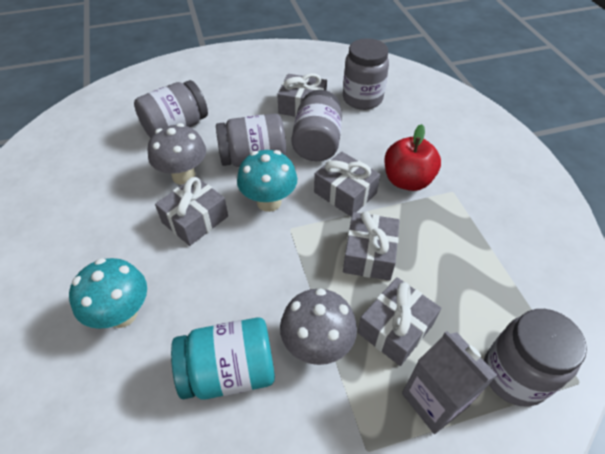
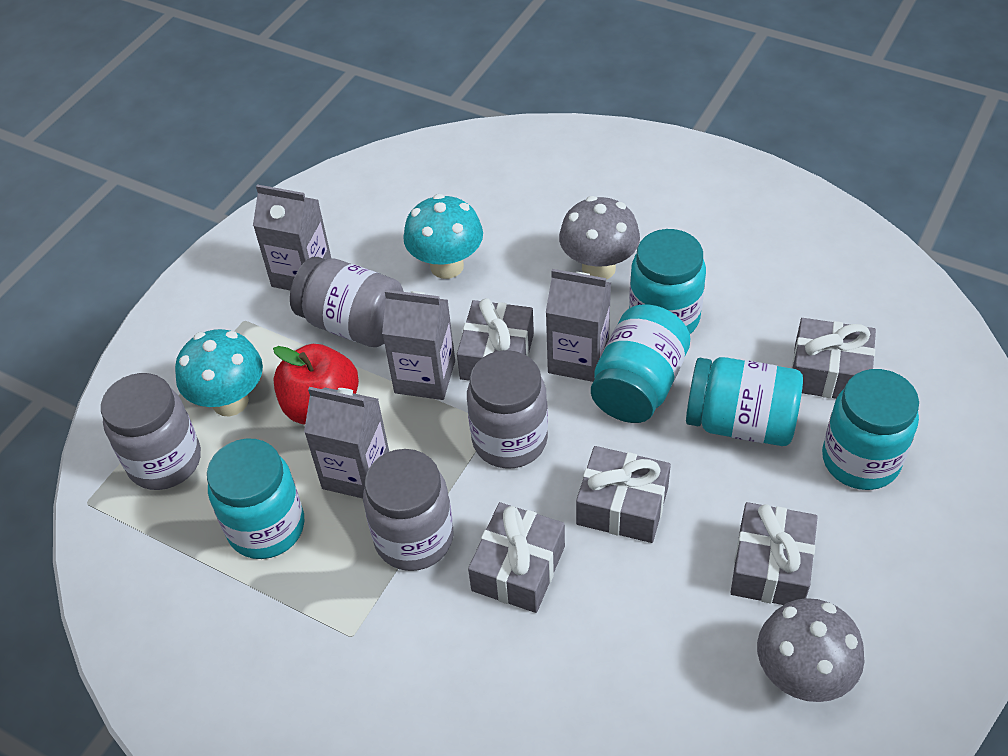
grey carton: [402,331,498,434] = 1 -> [253,185,331,290] [304,387,389,498] [382,290,455,400] [546,269,611,382] = 4
grey jar: [134,80,208,138] [216,114,286,167] [292,90,342,161] [343,38,389,110] [484,309,587,407] = 5 -> [101,373,201,490] [290,257,404,347] [363,449,453,571] [467,350,548,469] = 4
turquoise jar: [171,317,275,400] = 1 -> [207,439,304,559] [591,304,691,423] [629,229,706,334] [686,357,803,446] [822,369,919,490] = 5

